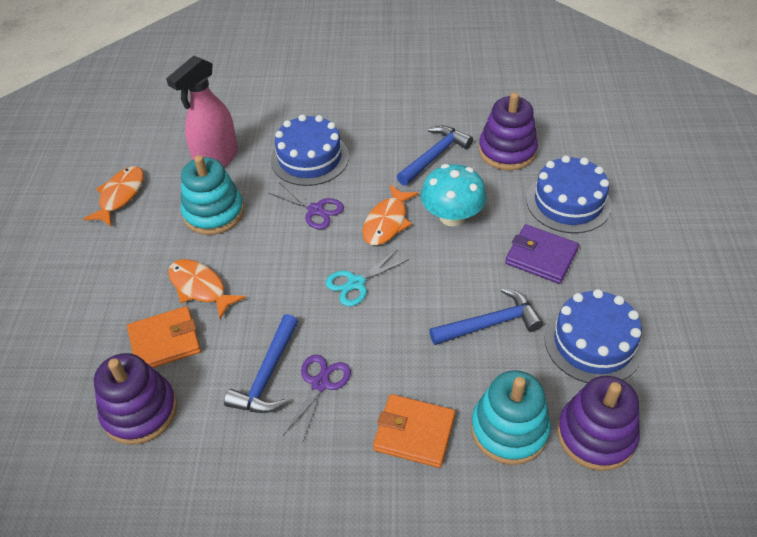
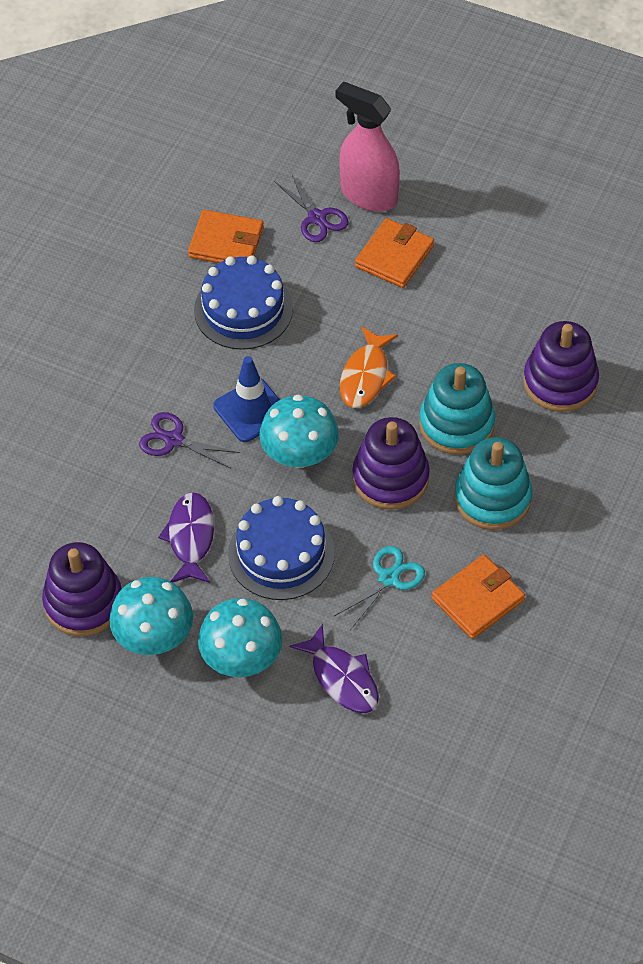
blue cake: [271,114,349,186] [527,155,612,233] [545,289,644,383] = 3 -> [194,255,293,350] [228,496,335,600] = 2
blue hammer: [224,314,298,413] [397,126,473,186] [429,288,543,345] = 3 -> none = 0
blue traffic cone: none = 0 -> [213,356,280,442] = 1
orange fish: [83,166,144,226] [168,259,246,319] [362,185,418,245] = 3 -> [340,326,398,408] = 1
orange wallet: [127,306,201,368] [373,394,455,468] = 2 -> [188,210,264,263] [355,218,434,288] [431,554,525,639] = 3
purple fish: none = 0 -> [158,492,214,583] [290,624,379,713] = 2
purple wallet: [505,224,579,284] = 1 -> none = 0
turquoise mushroom: [421,164,487,226] = 1 -> [109,577,193,655] [198,598,282,677] [259,394,339,468] = 3

